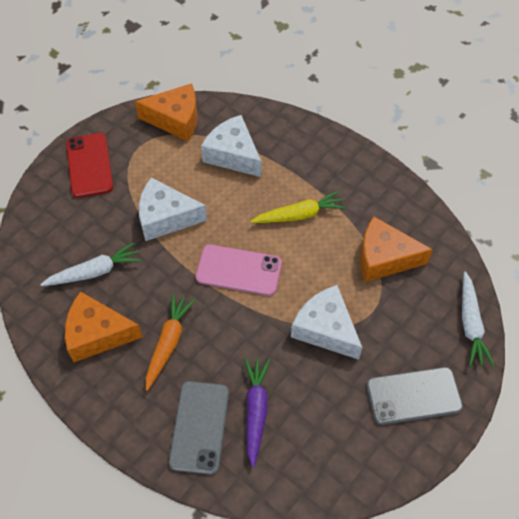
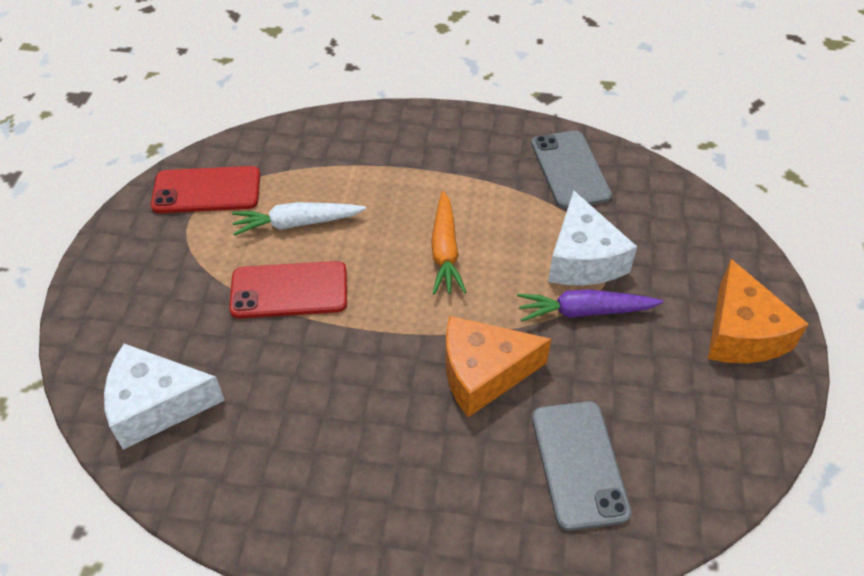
orange cheese: [65,291,143,362] [135,83,198,141] [360,216,433,282] = 3 -> [446,316,551,417] [708,259,809,363] = 2
pink phone: [196,245,282,296] = 1 -> none = 0
red phone: [66,133,113,198] = 1 -> [151,166,260,213] [229,261,347,319] = 2
white carrot: [40,242,141,286] [462,272,495,367] = 2 -> [232,202,366,236] = 1
white cheese: [139,178,207,241] [201,115,261,177] [291,285,362,360] = 3 -> [104,344,225,450] [548,191,637,285] = 2
yellow carrot: [250,191,346,223] = 1 -> none = 0

